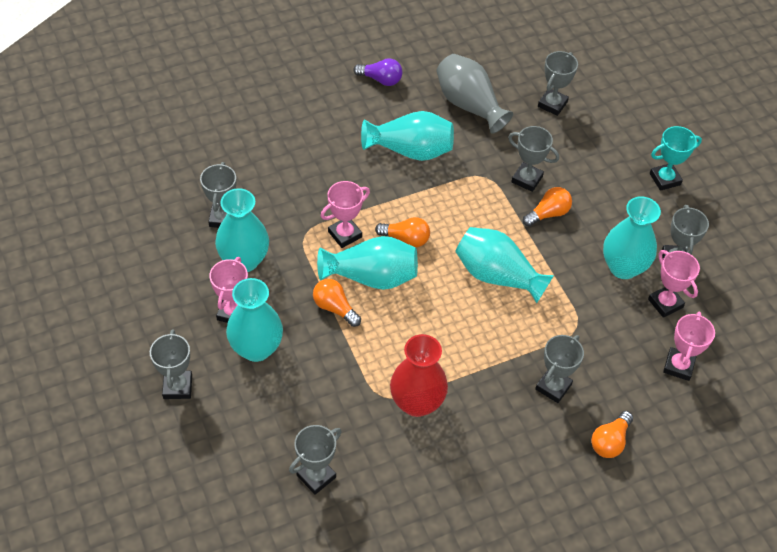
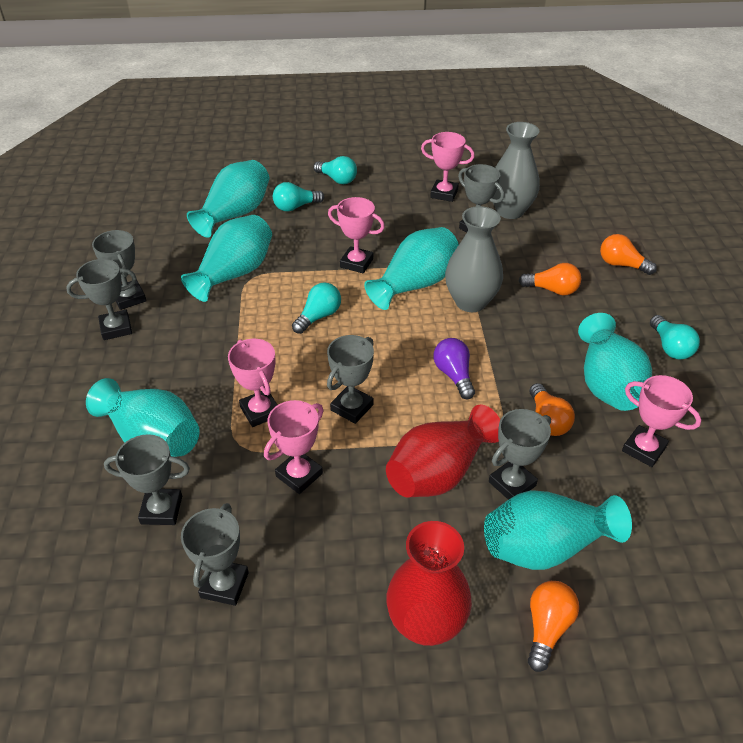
grey vase: [436,54,513,134] = 1 -> [445,206,503,312] [493,122,540,219] = 2
pink trophy: [209,257,248,323] [320,181,370,248] [648,250,700,318] [663,312,715,381] = 4 -> [228,339,277,427] [264,400,324,494] [328,197,385,273] [421,132,475,202] [622,375,702,467] = 5
red vase: [390,334,448,417] = 1 -> [386,405,500,498] [386,521,472,646] = 2
turquoise light bulb: none = 0 -> [273,182,324,211] [292,282,341,334] [314,156,357,184] [650,315,700,360] = 4
turquoise trophy: [650,126,702,191] = 1 -> none = 0

